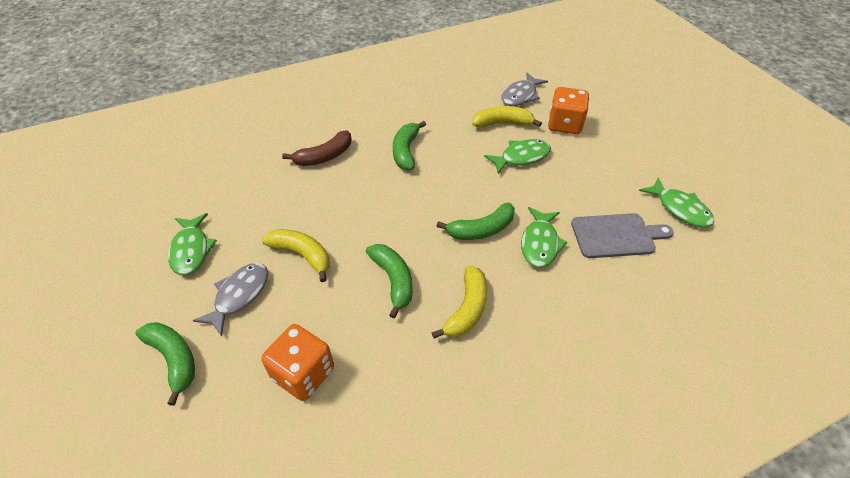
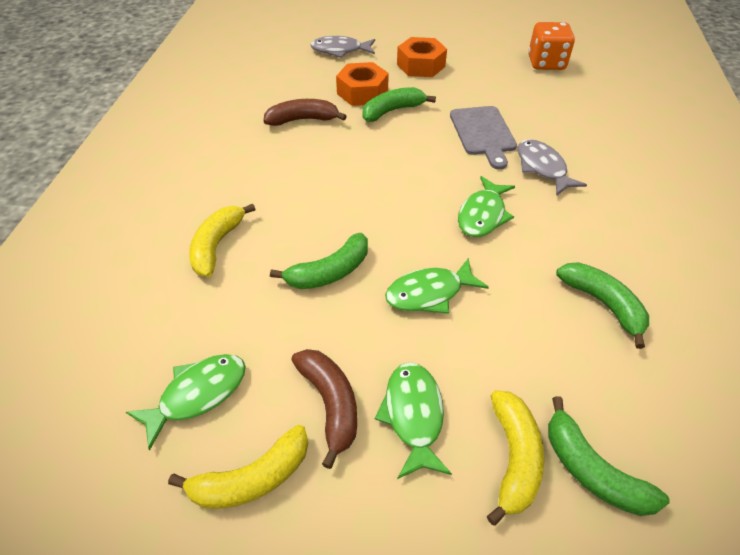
brown banana: [282,130,352,166] = 1 -> [263,99,347,126] [291,349,357,469] = 2
orange dice: [261,324,334,401] [548,87,589,134] = 2 -> [528,22,575,70] = 1
orange nut: none = 0 -> [336,62,389,106] [397,37,447,77] = 2

